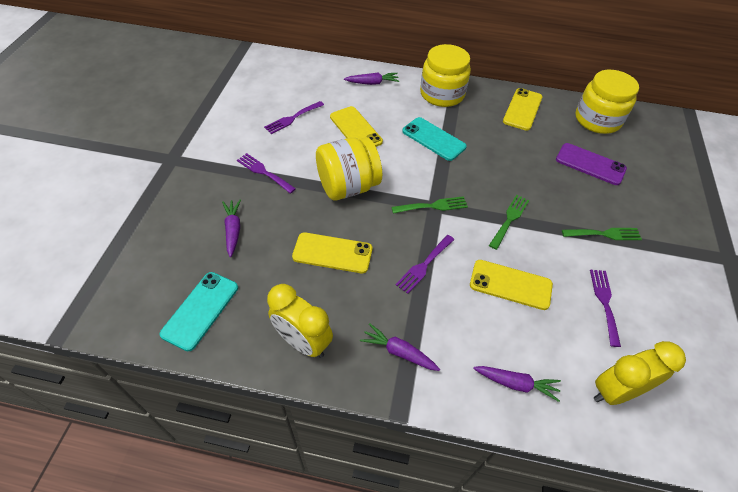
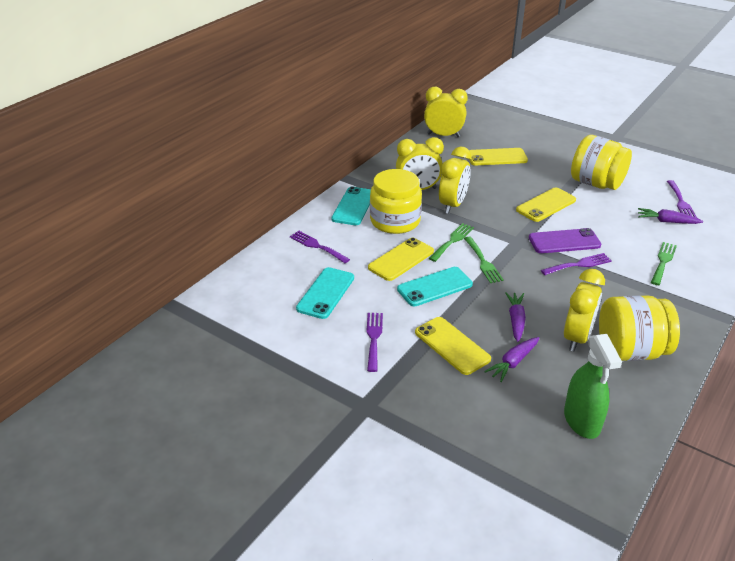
green spray bottle: none = 0 -> [564,334,622,439] = 1
purple carrot: [222,200,241,257] [344,73,399,85] [360,323,440,371] [473,366,561,402] = 4 -> [484,337,539,382] [505,292,526,342] [638,208,703,224] = 3
turquoise phone: [160,272,238,351] [402,117,467,161] = 2 -> [296,267,354,319] [332,186,371,225] [397,267,473,306] = 3
yellow clock: [267,284,333,358] [594,341,686,405] = 2 -> [396,137,444,190] [424,87,468,137] [439,147,471,214] [564,269,605,351] = 4

